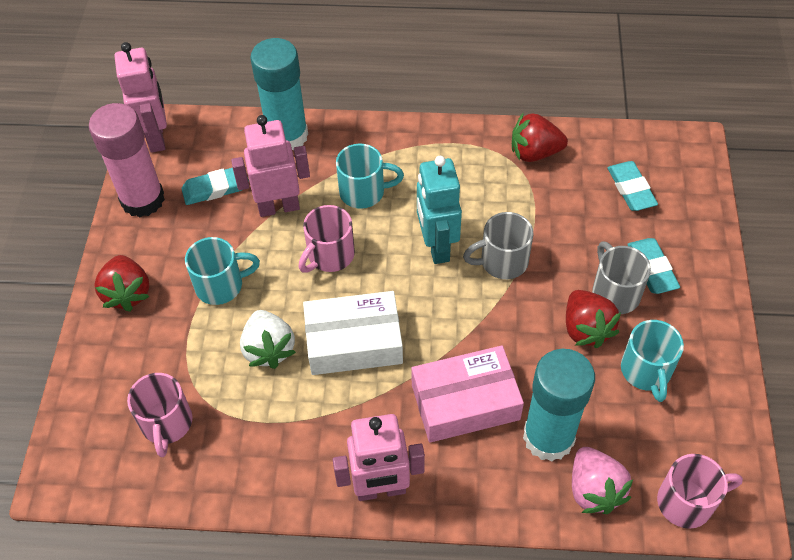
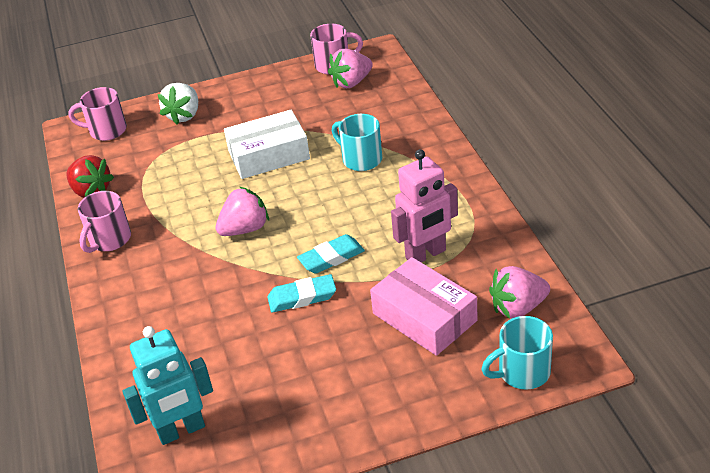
grey mug: [463,212,533,279] [592,241,651,314] = 2 -> none = 0
pink glue stick: [89,103,165,217] = 1 -> none = 0
pink robot: [115,42,167,153] [231,115,310,217] [333,414,425,501] = 3 -> [391,149,458,262] = 1
pink strawberry: [572,447,633,514] = 1 -> [215,187,269,236] [328,48,373,88] [489,266,550,319] = 3
red strawberry: [95,255,150,312] [512,113,568,162] [566,290,621,348] = 3 -> [67,155,114,198] = 1
turquoise eraser: [182,168,249,205] [607,161,658,211] [627,238,680,294] = 3 -> [267,274,336,312] [297,234,365,274] = 2
turquoise glue stick: [250,38,308,150] [523,349,595,462] = 2 -> none = 0
turquoise mug: [185,237,260,305] [336,144,404,209] [621,320,684,402] = 3 -> [332,114,382,171] [481,316,553,390] = 2

